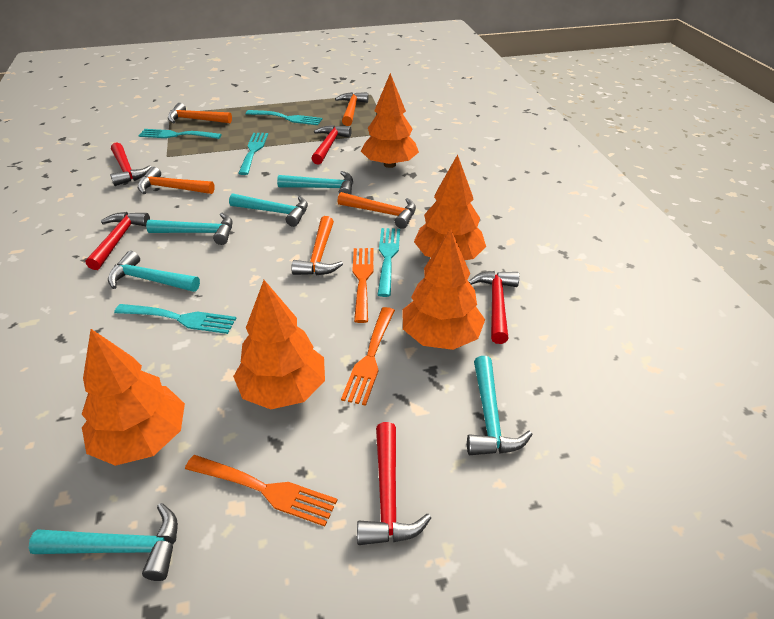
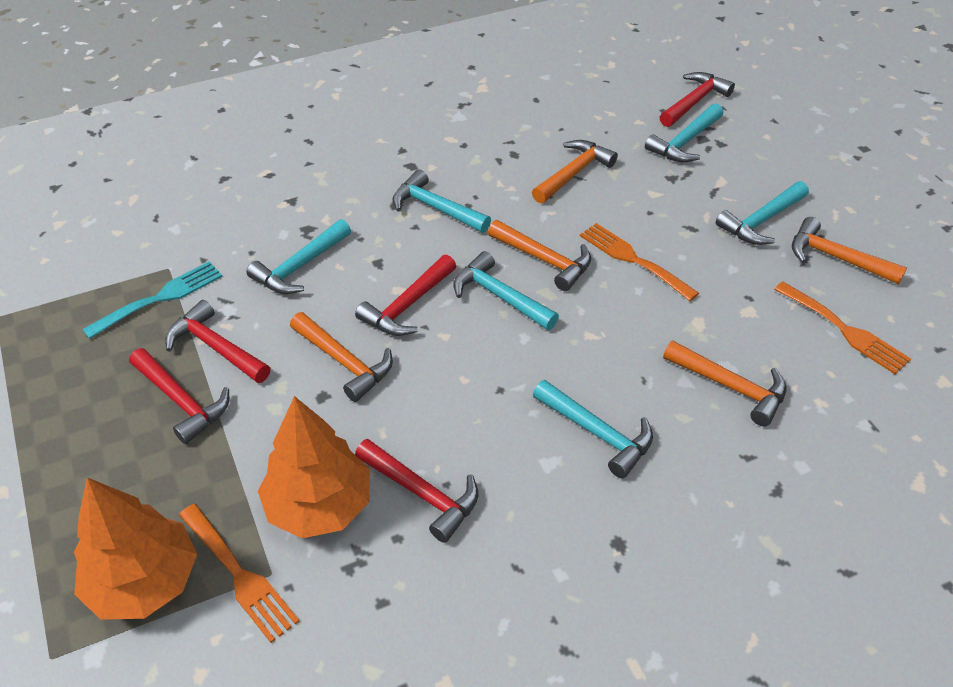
orange tree: [82,329,185,466] [233,280,325,409] [361,73,419,168] [402,228,485,350] [414,154,486,260] = 5 -> [74,478,197,620] [258,396,370,538] = 2
turquoise fork: [114,304,236,334] [138,129,221,139] [238,133,268,175] [246,110,323,125] [377,228,400,297] = 5 -> [82,262,223,339] = 1

